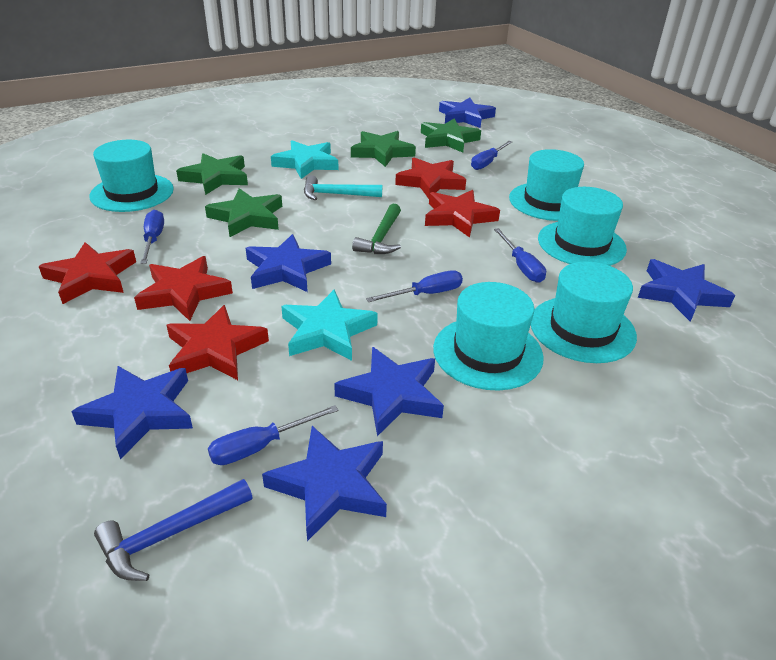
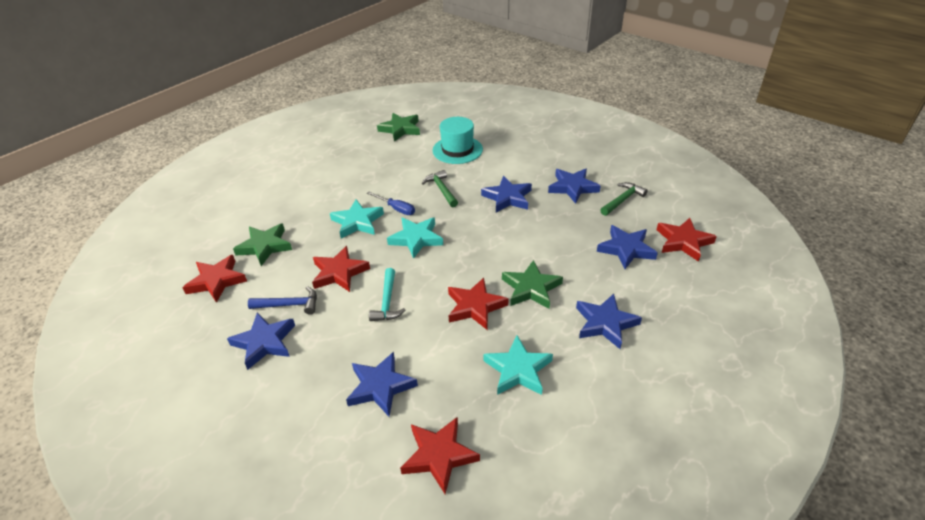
blue screwdriver: [140,210,164,264] [208,405,339,465] [366,270,463,302] [471,141,512,170] [494,228,546,283] = 5 -> [367,192,415,215] = 1
green hammer: [352,204,401,254] = 1 -> [422,170,458,207] [600,182,648,216] = 2
green star: [176,153,248,195] [205,188,282,237] [351,131,416,167] [421,118,481,152] = 4 -> [233,223,292,266] [377,113,420,142] [502,260,563,309] = 3
turquoise hat: [89,140,174,212] [433,282,544,391] [509,149,584,221] [531,261,637,363] [538,187,627,266] = 5 -> [432,117,483,164] = 1
turquoise star: [271,140,338,179] [281,289,378,361] = 2 -> [330,199,384,239] [387,217,443,259] [483,336,553,395] = 3

